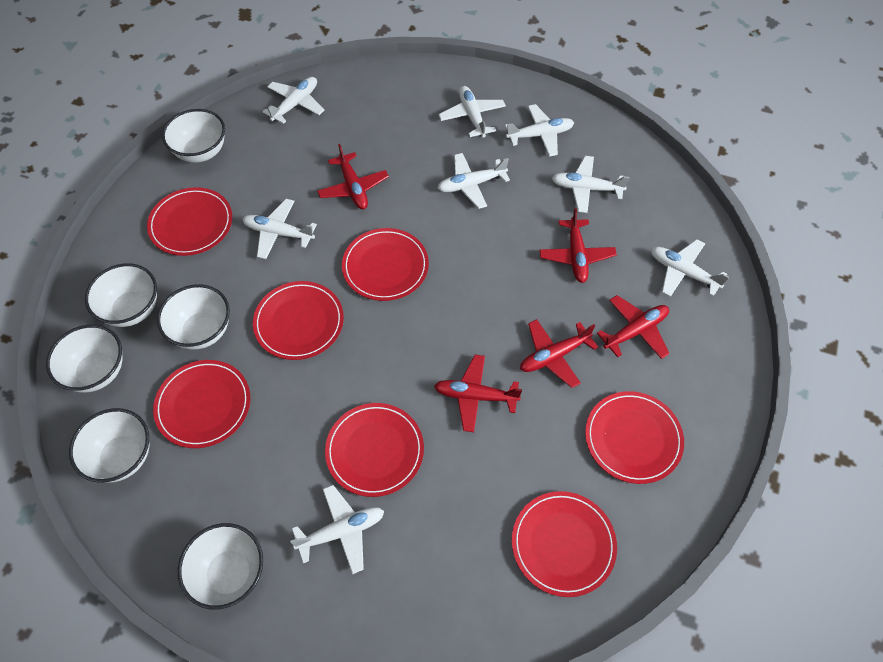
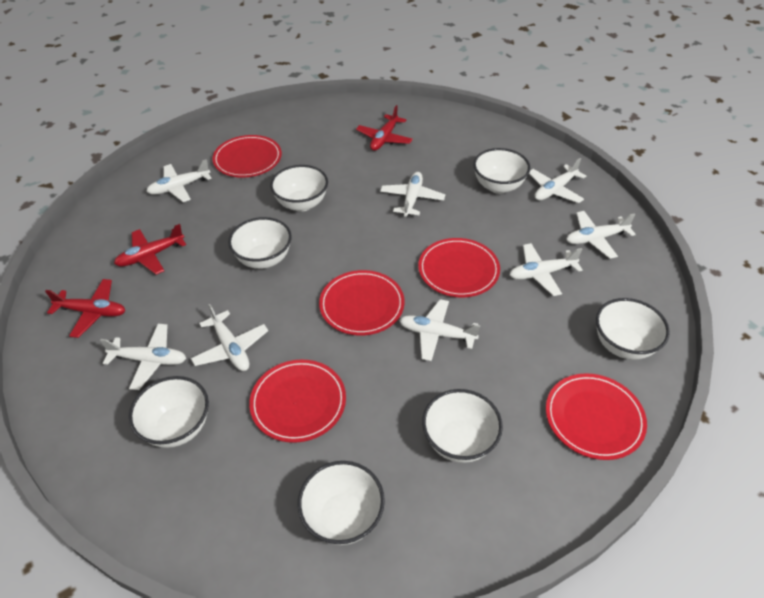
red plane: [317,144,389,209] [434,355,522,432] [520,319,598,388] [539,208,617,283] [597,295,669,359] = 5 -> [45,279,125,338] [114,224,186,274] [356,105,413,151] = 3
red plate: [147,187,232,256] [153,360,250,448] [253,281,344,360] [325,403,424,497] [342,228,429,301] [512,491,617,597] [585,391,684,484] = 7 -> [212,135,282,178] [249,360,346,443] [319,270,405,335] [418,238,500,297] [546,373,647,460] = 5
white bowl: [46,325,122,393] [69,408,149,483] [85,263,157,327] [157,284,230,350] [162,109,225,163] [178,523,263,610] = 6 -> [129,376,209,448] [228,217,292,269] [270,165,328,212] [298,461,385,545] [422,389,503,463] [473,148,530,194] [596,298,670,360] = 7

